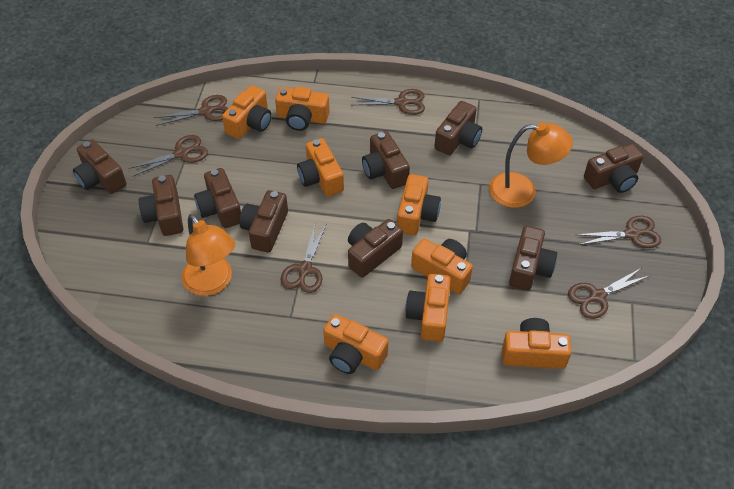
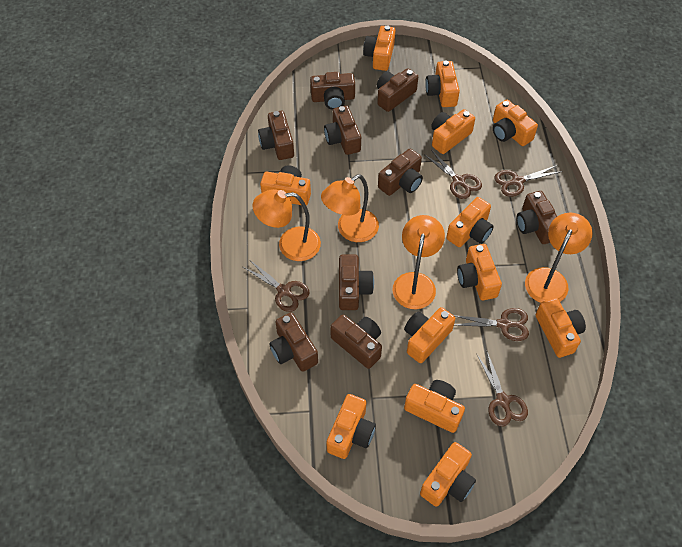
brown scissors: [128,135,208,177] [154,95,228,126] [281,225,326,293] [351,89,425,115] [568,268,649,319] [575,216,661,248] = 6 -> [243,260,310,312] [425,150,482,199] [454,308,529,341] [477,352,528,427] [495,165,563,197] = 5
orange camera: [222,85,272,139] [275,87,330,131] [297,138,344,197] [323,314,388,374] [397,174,441,235] [405,274,451,342] [411,239,473,294] [502,318,572,369] = 8 -> [260,165,311,206] [326,394,376,459] [363,26,395,71] [404,307,455,363] [404,380,465,433] [420,442,476,507] [425,60,460,107] [431,109,475,154] [446,197,494,247] [457,244,502,300] [493,100,538,146] [535,298,586,358] = 12
orange lamp: [181,214,235,296] [489,122,573,208] = 2 -> [252,189,321,261] [321,174,379,242] [393,215,445,309] [525,213,592,303] = 4

